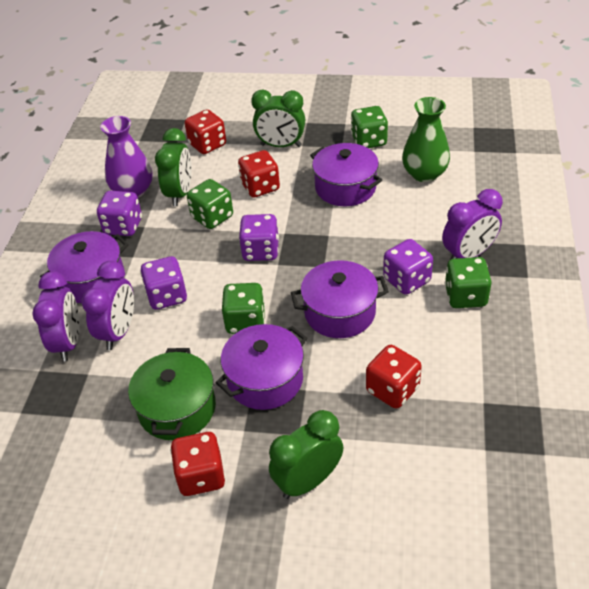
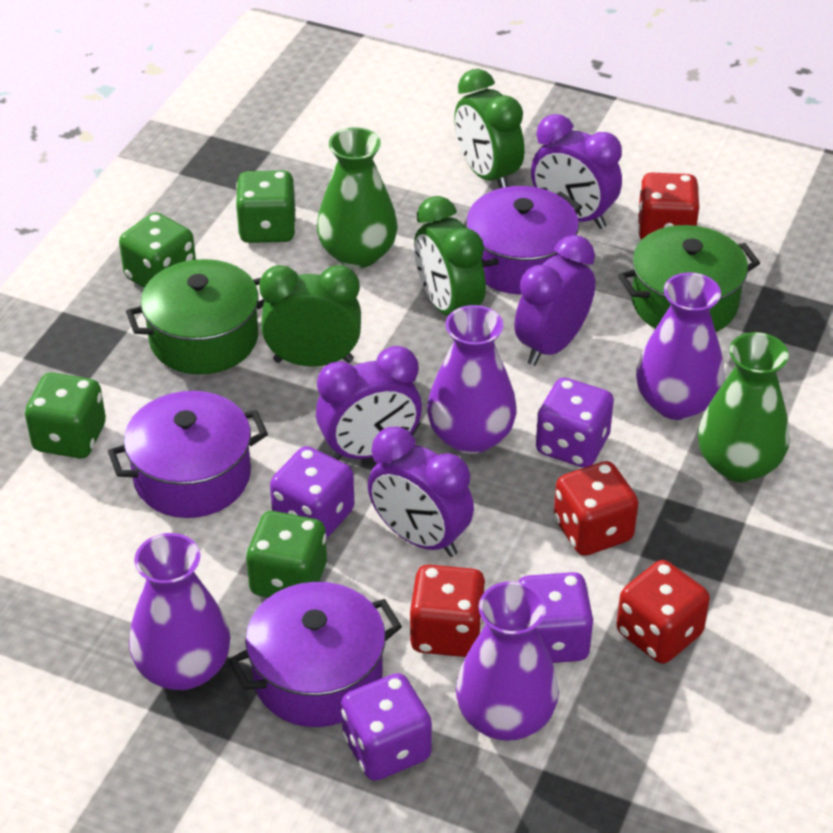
green pot: [128,348,216,440] = 1 -> [126,259,264,374] [618,225,760,332] = 2
green vase: [402,97,450,182] = 1 -> [317,127,398,268] [698,332,790,482] = 2
purple clock: [32,271,79,362] [82,261,134,350] [442,189,503,260] = 3 -> [316,346,422,460] [368,427,474,557] [514,235,595,366] [531,114,622,229] = 4
purple pot: [40,231,129,303] [216,324,308,410] [291,260,389,338] [310,143,382,206] = 4 -> [108,391,268,518] [229,582,402,727] [466,186,582,295] = 3
purple vase: [100,116,152,198] = 1 -> [129,533,230,690] [427,305,517,454] [456,581,559,741] [636,272,724,420] = 4

